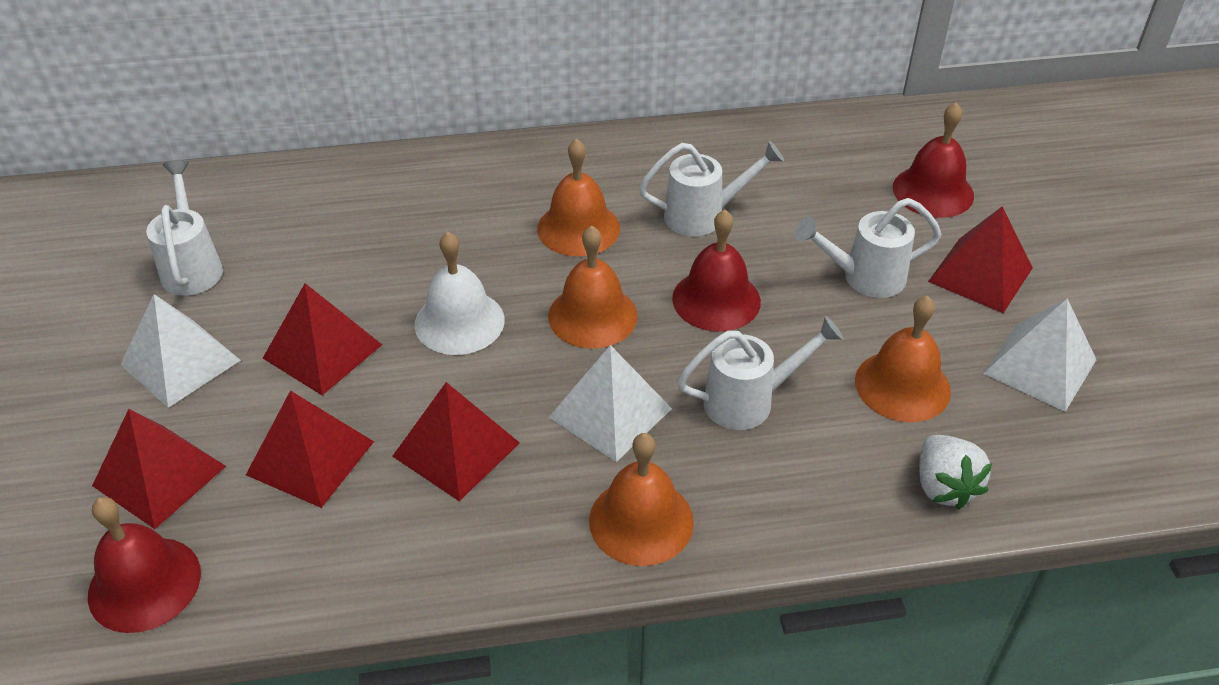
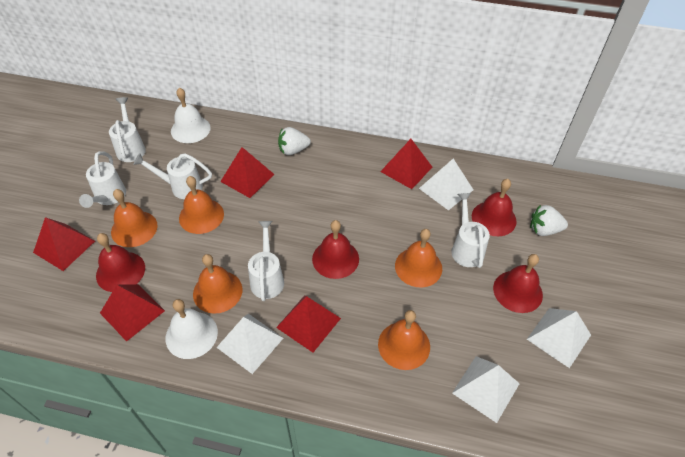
orange bell: [537,139,620,256] [548,225,638,349] [589,433,694,566] [855,296,951,422] = 4 -> [111,189,158,247] [179,176,224,234] [193,254,242,314] [378,310,430,370] [395,229,442,287] = 5
red bell: [88,497,201,633] [672,210,761,332] [893,103,974,218] = 3 -> [96,233,145,292] [312,220,359,279] [472,179,516,236] [493,254,543,313] = 4
white bell: [415,232,505,355] = 1 -> [166,299,218,359] [171,88,211,143] = 2
white pyramid: [120,294,241,408] [549,345,672,462] [983,299,1096,412] = 3 -> [216,314,283,374] [419,159,473,211] [452,356,520,423] [527,308,591,368] = 4
white strawberry: [919,435,992,510] = 1 -> [278,127,311,155] [530,205,568,236] = 2
white watering can: [146,160,223,296] [639,141,784,236] [677,316,843,430] [795,198,942,298] = 4 -> [79,151,126,208] [109,97,146,162] [133,153,212,199] [248,221,284,301] [451,193,490,268] = 5

